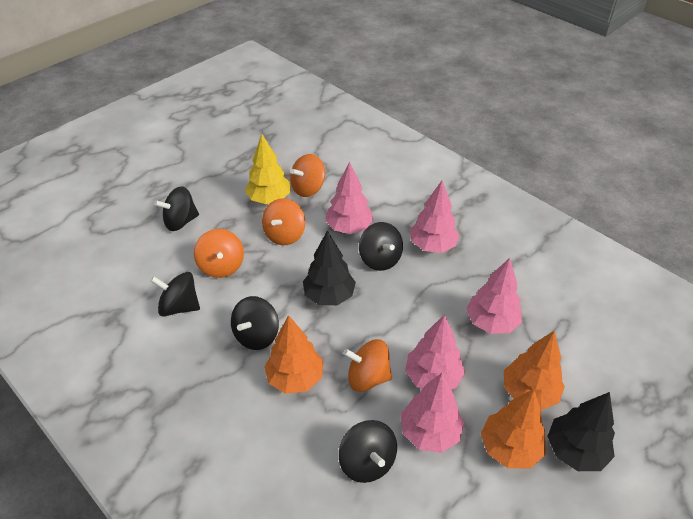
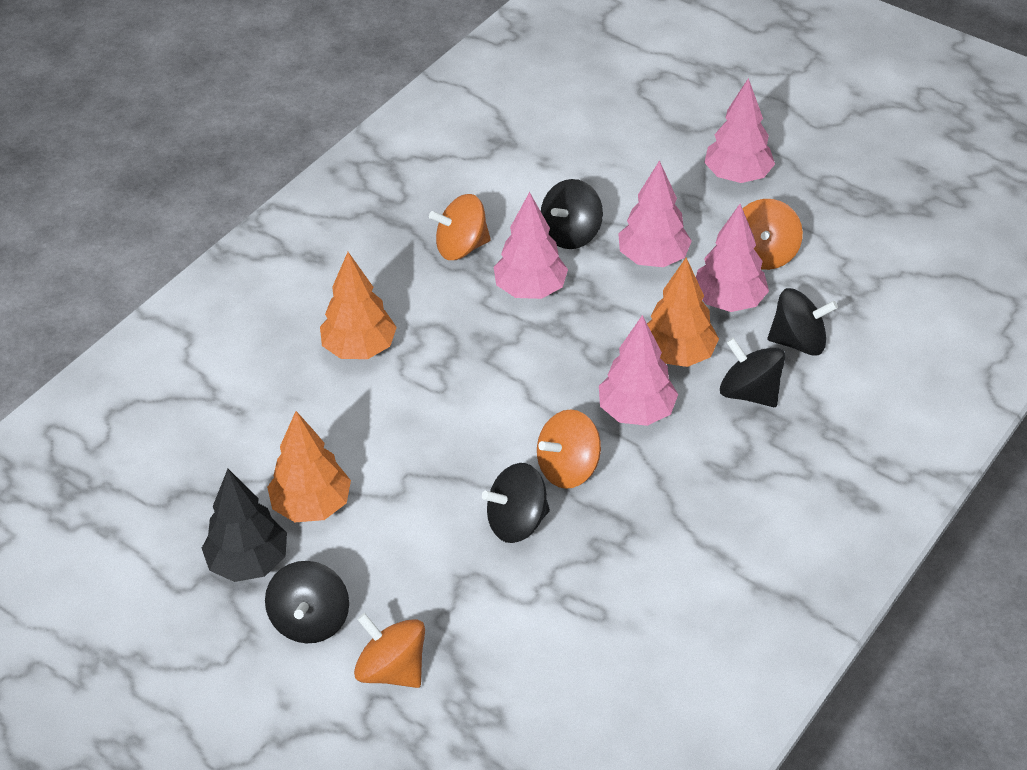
black tree: [303,231,356,305] [547,392,615,471] = 2 -> [202,469,287,582] = 1
yellow tree: [245,134,291,204] = 1 -> none = 0

